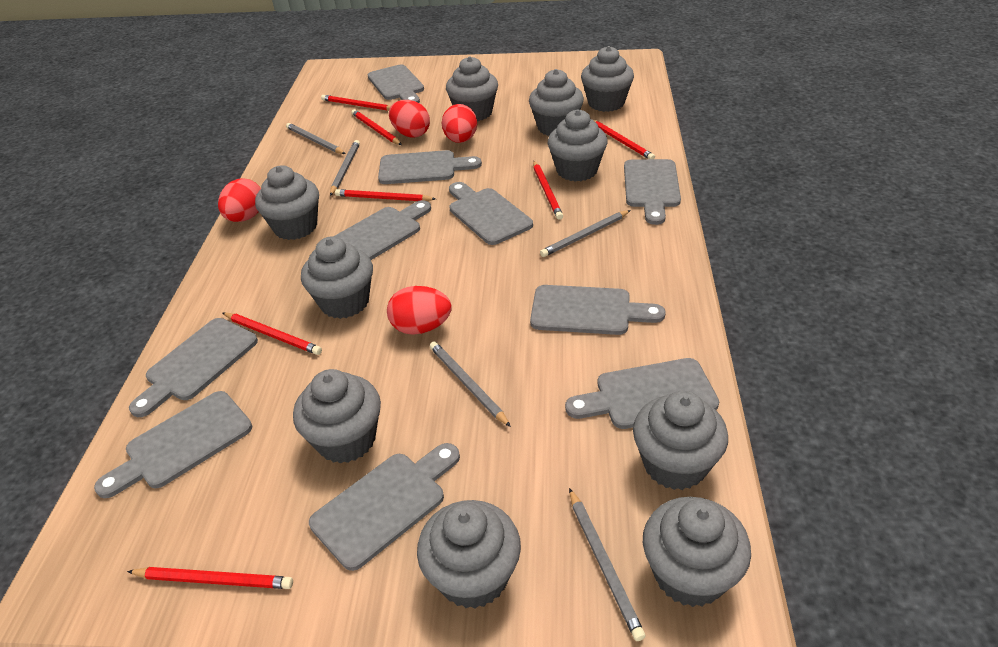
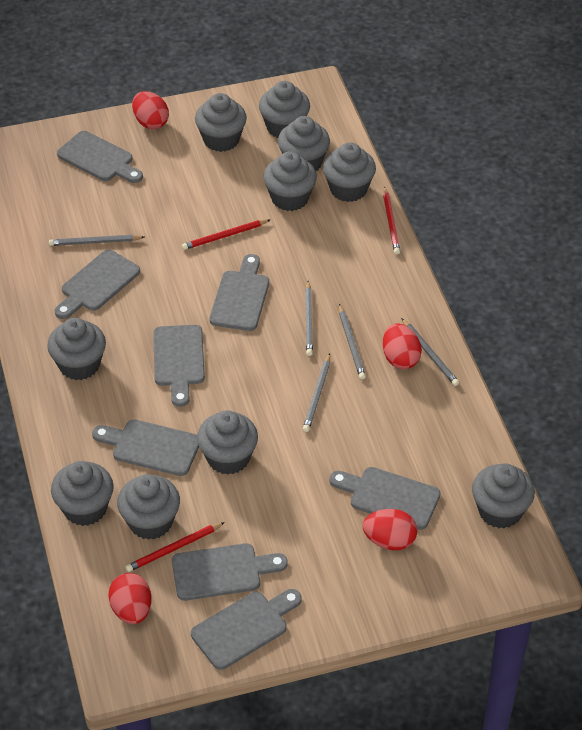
grey cutting board: [94,391,252,498] [129,318,258,417] [309,443,460,571] [334,200,431,260] [368,65,424,103] [378,150,482,184] [449,182,533,245] [530,285,666,335] [565,358,719,429] [624,159,681,225] = 10 -> [55,250,140,319] [57,131,143,183] [92,419,199,476] [153,325,205,407] [172,543,288,601] [191,589,302,670] [209,254,269,331] [329,467,440,530] = 8
red pencil: [127,567,293,589] [223,313,322,355] [321,95,391,111] [335,189,436,201] [351,109,402,145] [533,161,563,220] [593,120,655,159] = 7 -> [125,522,225,572] [182,219,271,250] [383,186,400,254] = 3

